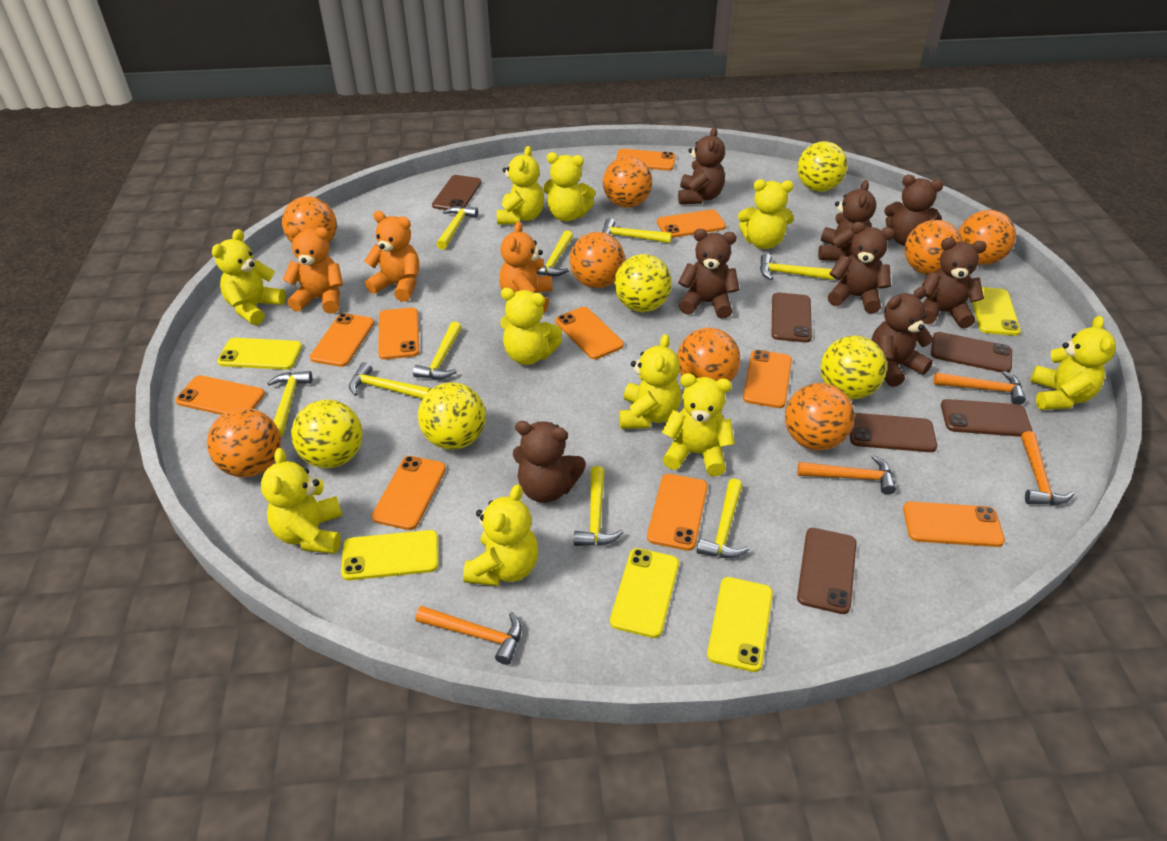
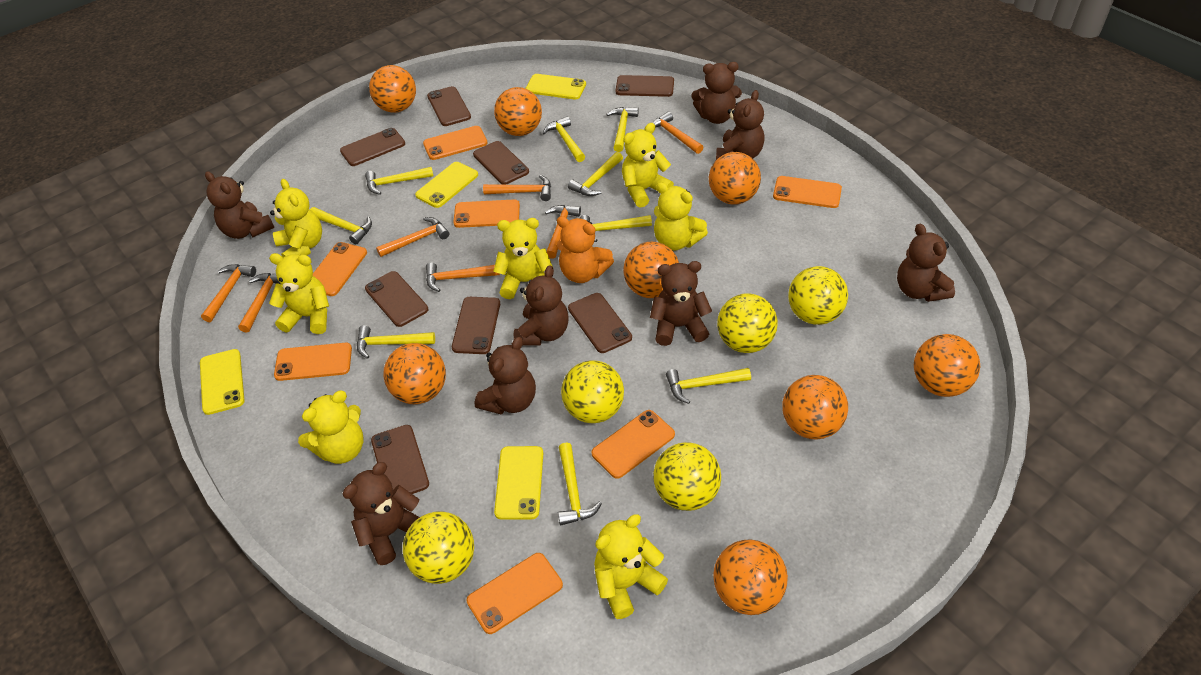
brown phone: [432,175,482,210] [772,292,812,343] [797,528,857,614] [849,413,937,452] [931,332,1012,373] [941,399,1032,437] = 6 -> [340,128,405,166] [365,271,428,327] [371,425,429,494] [427,86,471,126] [452,297,500,354] [473,141,529,185] [568,293,632,353] [616,75,674,97] = 8
orange hammer: [415,606,522,665] [797,455,896,495] [933,371,1026,405] [1021,431,1074,505] = 4 -> [201,264,256,322] [238,273,281,333] [376,217,449,257] [426,263,500,292] [483,175,551,201] [545,205,581,259] [652,112,704,154] = 7
orange phone: [175,375,265,415] [310,313,374,367] [372,456,446,530] [378,308,419,359] [555,307,624,359] [616,149,676,171] [647,474,708,551] [657,209,726,238] [743,350,792,408] [903,501,1005,547] = 10 -> [274,343,352,381] [313,242,367,296] [423,126,488,160] [453,200,520,228] [467,553,563,634] [591,410,675,479] [773,176,842,208] = 7
orange teddy bear: [283,226,343,314] [364,211,419,302] [499,221,552,313] = 3 -> [557,216,614,283] = 1
yellow phone: [217,338,302,370] [341,530,439,580] [610,548,679,638] [707,577,773,672] [972,287,1021,336] = 5 -> [200,349,245,415] [415,162,478,208] [494,446,543,520] [525,74,586,99] = 4
yellow teddy bear: [212,229,286,325] [261,448,343,554] [463,484,538,586] [497,146,544,225] [500,288,562,365] [543,152,595,221] [619,334,681,429] [662,373,735,476] [738,179,794,249] [1030,316,1116,410] = 10 -> [269,253,329,334] [270,179,322,257] [298,391,363,464] [493,218,553,299] [594,514,668,619] [622,123,674,208] [654,182,708,251] = 7

